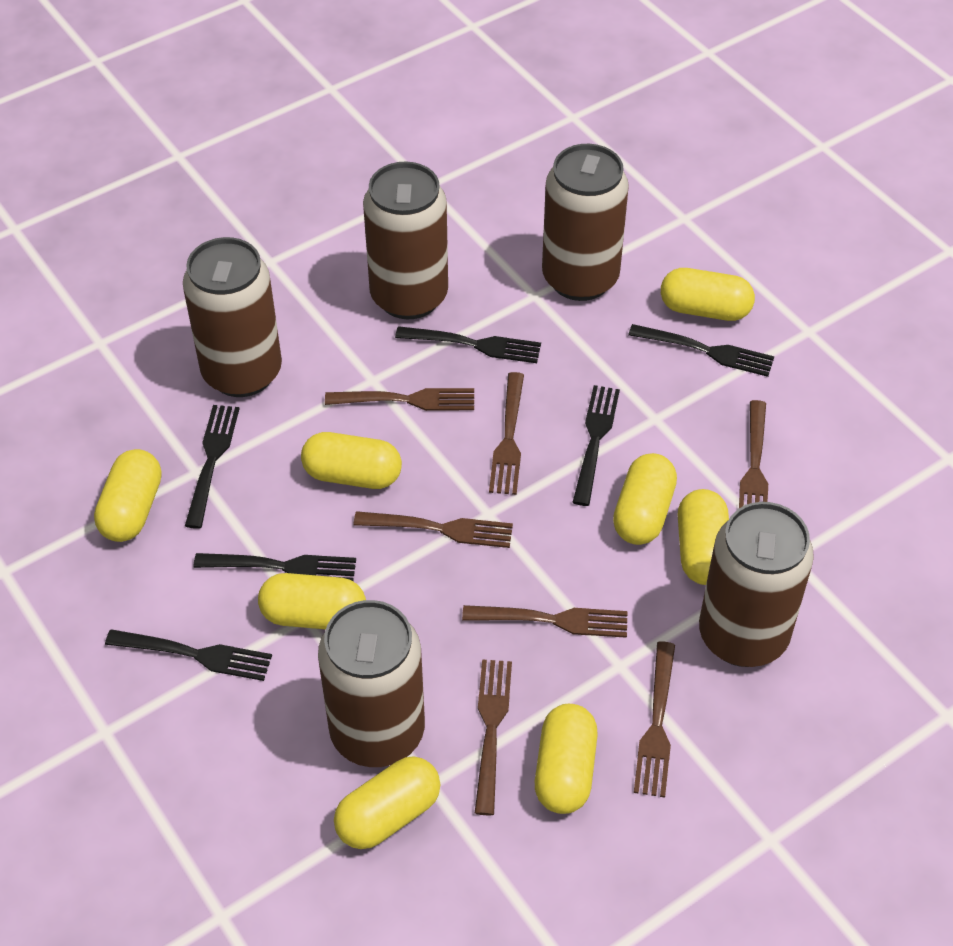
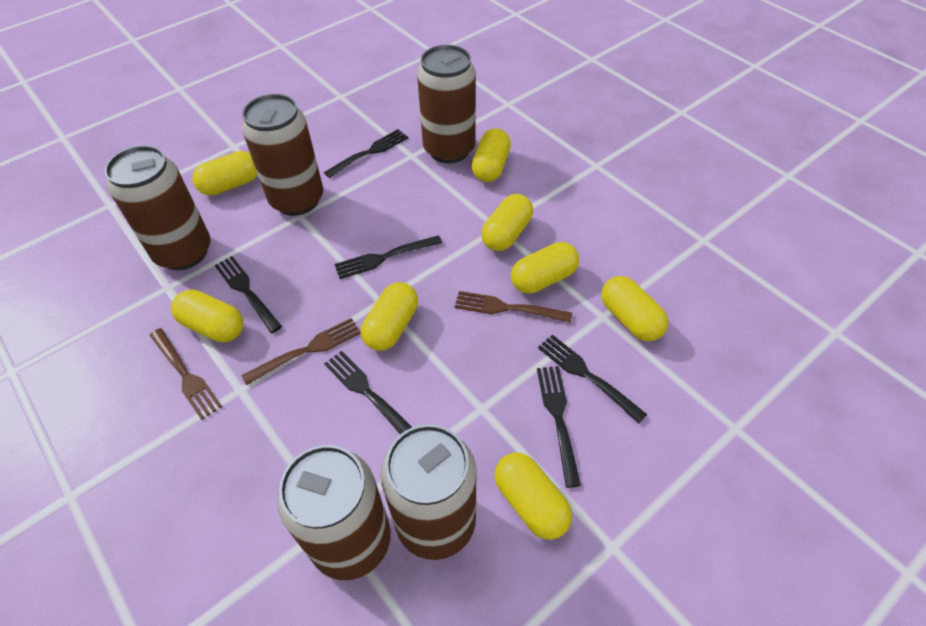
brown fork: [325,388,474,411] [353,511,513,548] [462,605,628,638] [475,659,512,815] [489,372,524,495] [634,642,675,797] [739,400,768,508] = 7 -> [150,328,222,420] [242,318,361,385] [455,291,572,323] = 3

